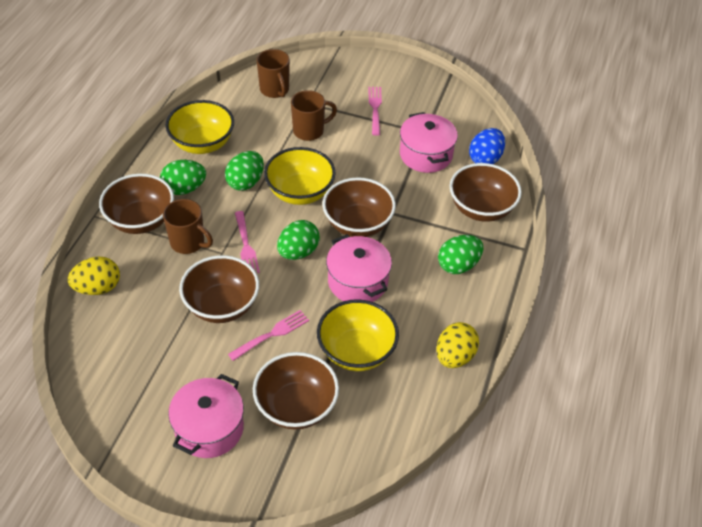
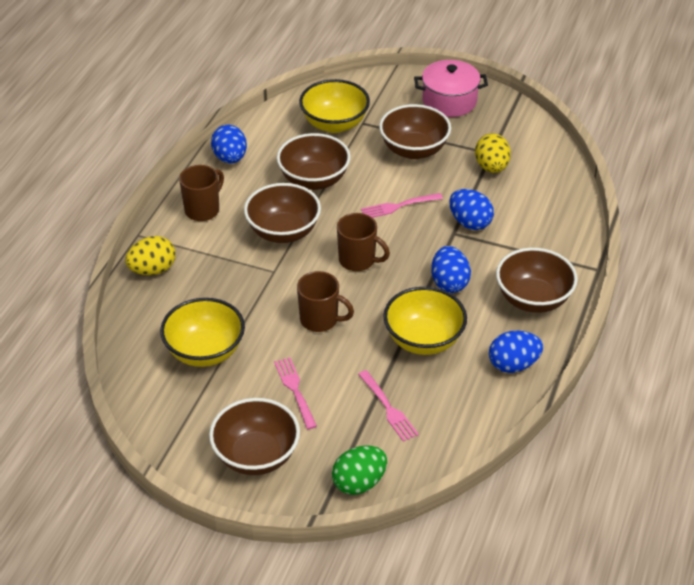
blue egg: [469,128,505,164] = 1 -> [211,125,247,163] [431,246,471,293] [449,189,494,230] [489,331,543,373] = 4
green egg: [160,160,206,195] [225,151,264,191] [277,220,320,260] [438,235,483,274] = 4 -> [332,446,387,495] = 1
pink pot: [168,374,244,458] [326,234,392,302] [400,112,458,173] = 3 -> [414,60,488,117] = 1

